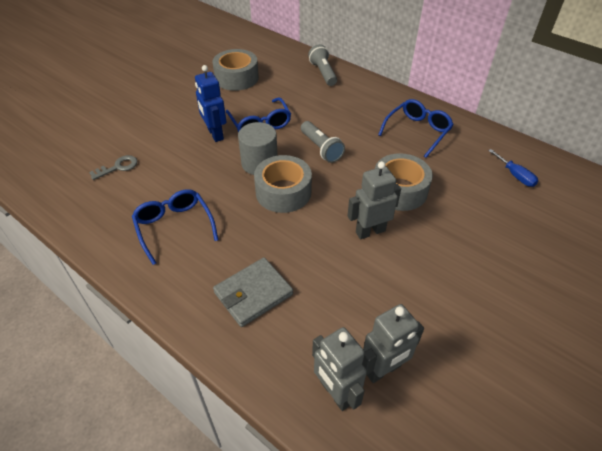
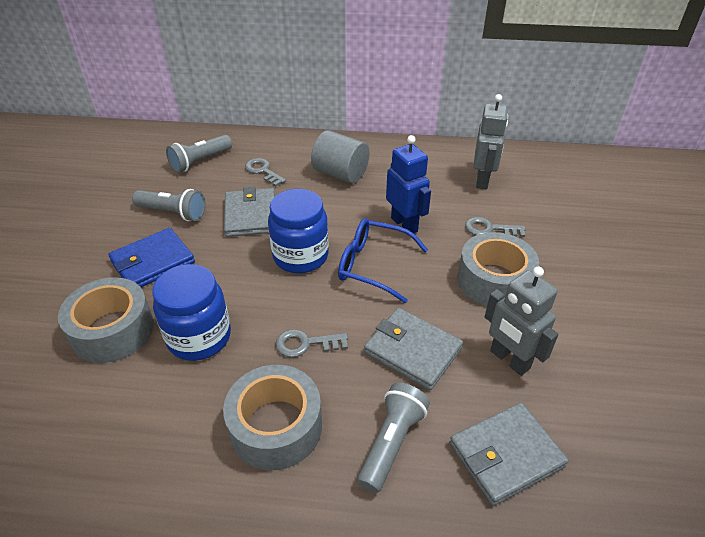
blue glasses: [132,189,218,265] [226,97,291,132] [378,99,454,158] = 3 -> [338,218,428,303] = 1
blue jar: none = 0 -> [152,264,231,361] [268,189,329,273] = 2
blue screwdriver: [488,149,538,187] = 1 -> none = 0
blue wallet: none = 0 -> [108,228,195,287] = 1
grey flashlight: [301,121,345,163] [308,44,337,86] = 2 -> [132,189,206,221] [166,135,232,173] [357,382,430,493] = 3
grey key: [89,155,137,180] = 1 -> [245,158,286,186] [276,329,348,357] [465,217,526,237] = 3
grey robot: [312,327,367,411] [347,161,401,239] [362,304,424,383] = 3 -> [473,94,508,189] [485,267,558,376] = 2
grey wallet: [213,257,293,327] = 1 -> [224,187,275,237] [364,308,463,390] [449,403,569,506] = 3

